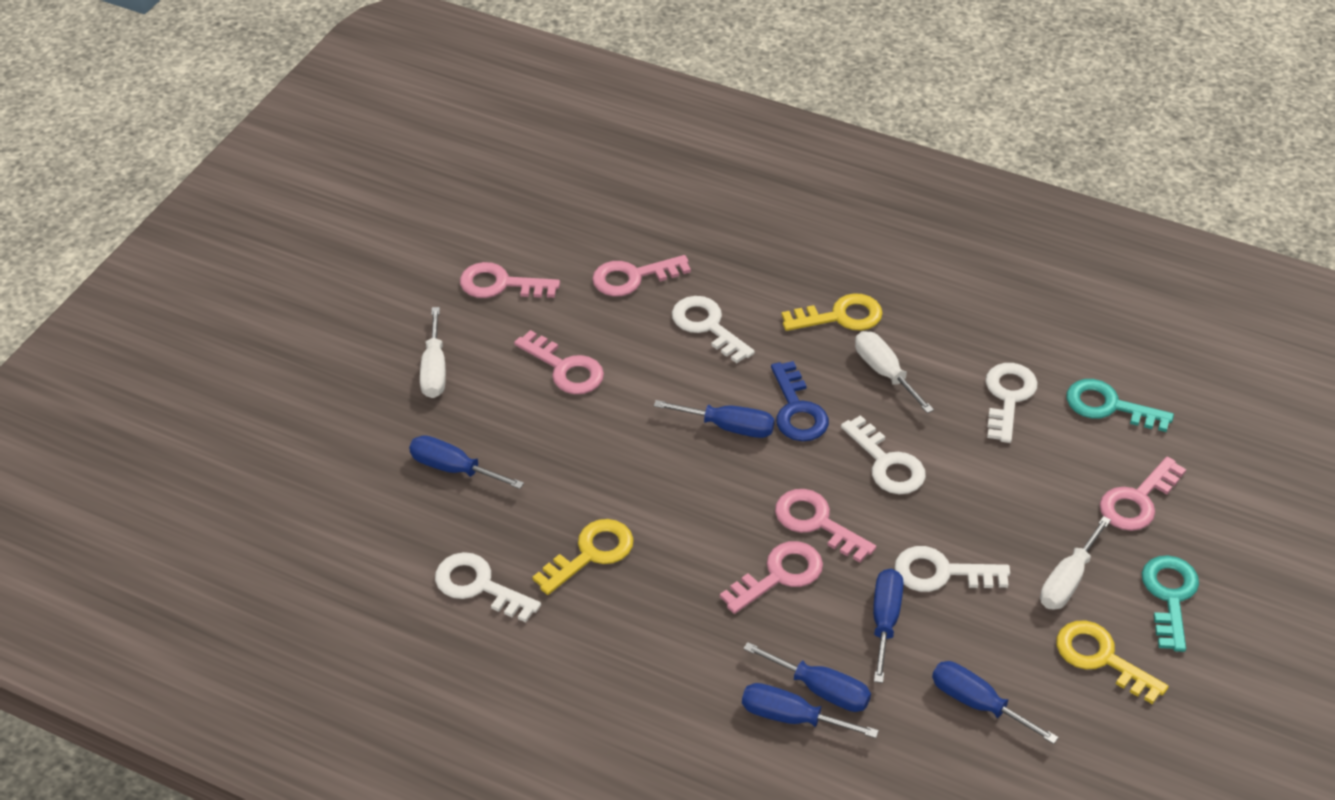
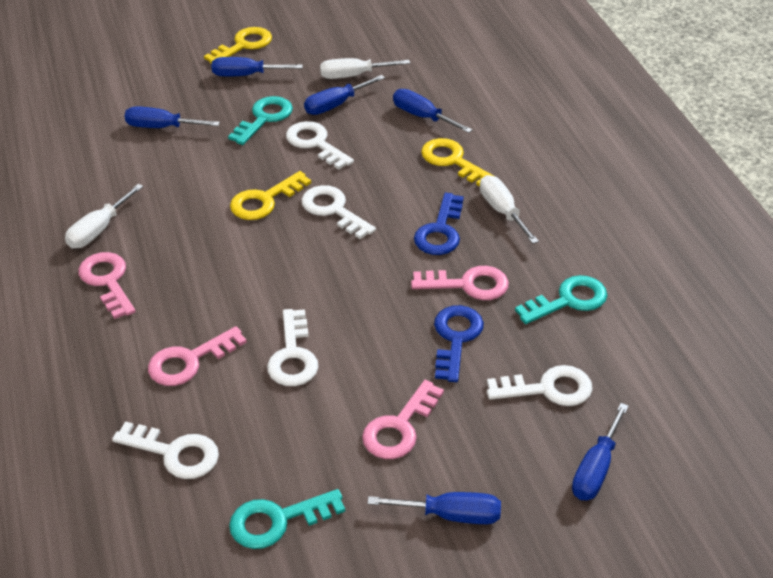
blue key: [771,361,829,441] = 1 -> [414,193,464,255] [434,305,484,382] = 2
pink key: [460,262,560,298] [514,330,604,394] [592,255,691,296] [720,541,823,614] [775,489,876,563] [1099,456,1186,531] = 6 -> [78,252,136,319] [148,326,247,386] [362,380,444,459] [411,266,509,300] = 4
turquoise key: [1066,379,1174,432] [1142,555,1199,652] = 2 -> [228,96,293,145] [229,489,345,549] [515,275,608,324] = 3

